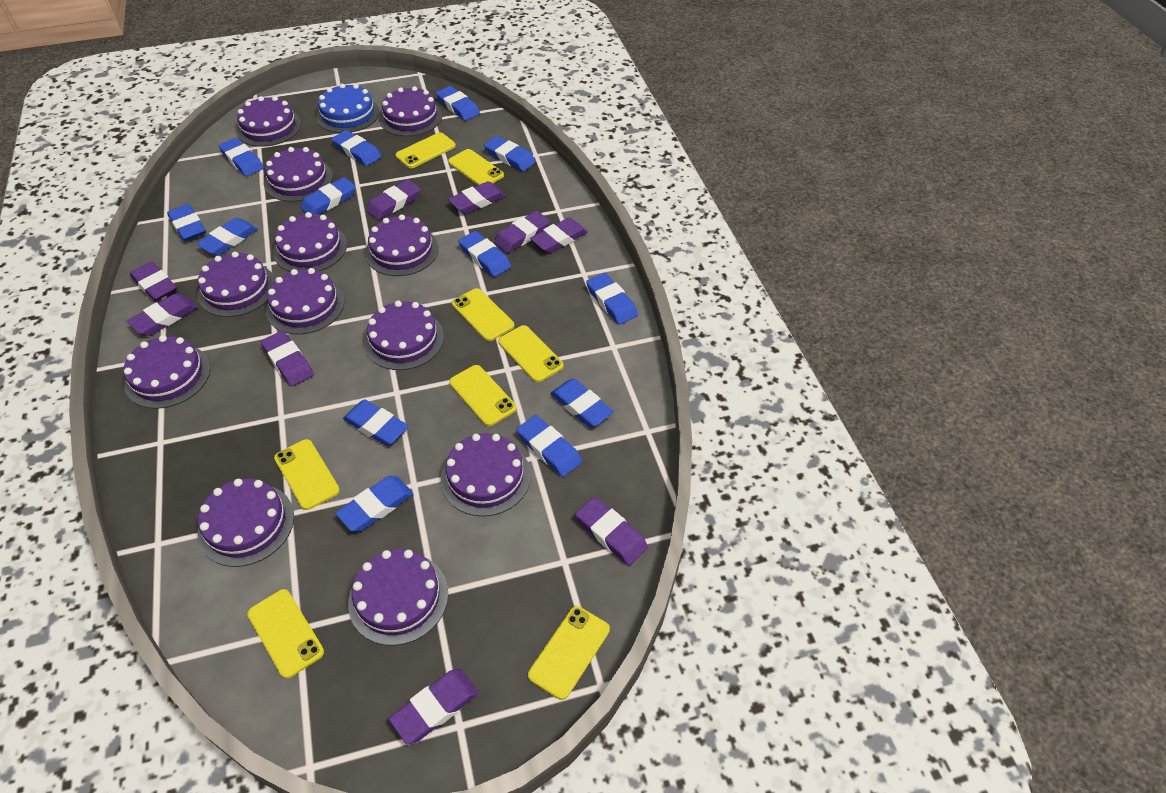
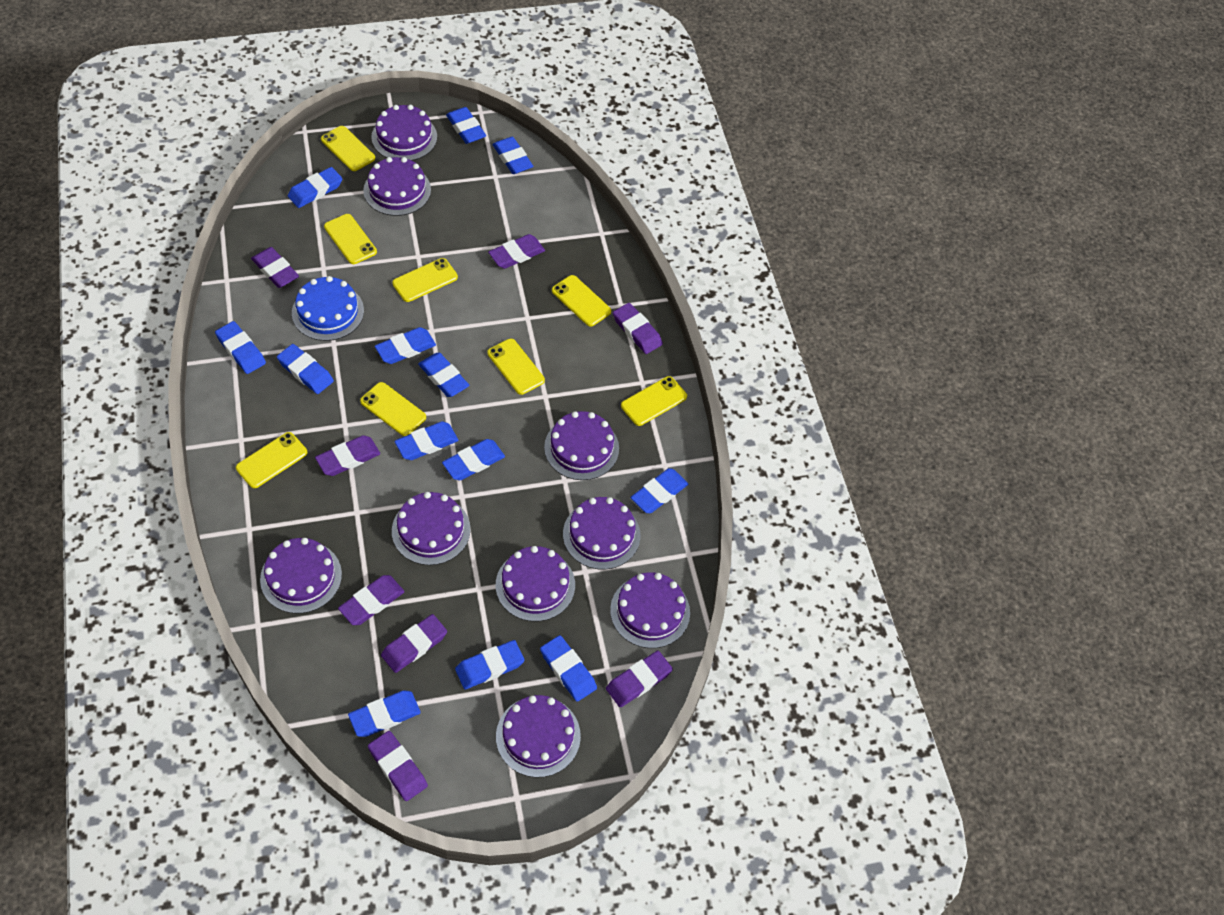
purple cake: [124,335,211,409] [197,252,275,317] [198,479,294,567] [236,96,301,147] [264,147,333,202] [266,268,345,334] [273,212,347,272] [348,549,448,646] [364,301,444,370] [365,214,439,276] [379,86,442,136] [441,433,531,516] = 12 -> [260,538,342,613] [363,157,431,216] [371,105,437,161] [392,492,470,565] [496,546,575,621] [496,695,581,778] [544,411,619,480] [563,497,640,570] [610,572,690,648] = 9
purple eraser: [127,293,198,336] [130,262,177,301] [261,331,314,387] [366,179,420,220] [389,669,479,744] [448,181,505,214] [494,211,550,253] [530,218,588,253] [575,497,648,566] = 9 -> [251,247,299,288] [315,435,380,476] [338,575,404,625] [368,731,428,801] [381,614,447,673] [488,234,545,269] [606,651,673,707] [613,303,663,354] = 8

